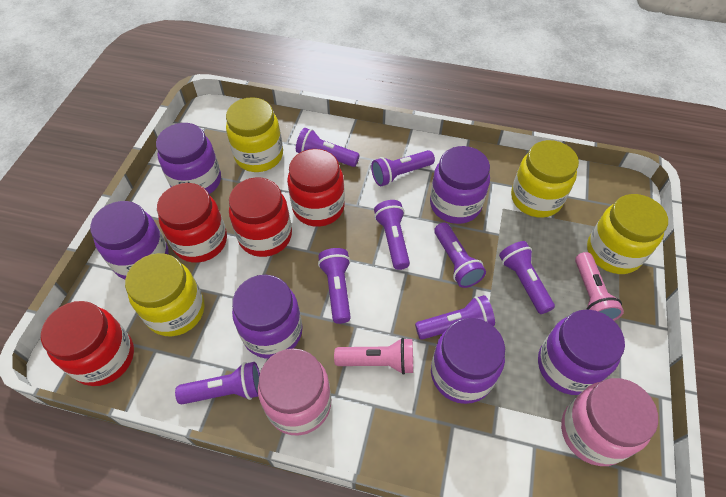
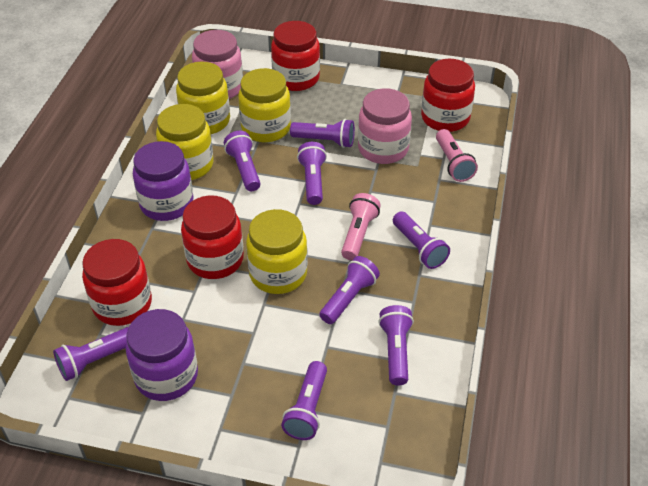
purple jar: [90,201,169,280] [156,123,221,194] [232,275,303,359] [430,146,490,224] [431,318,505,404] [538,310,625,395] = 6 -> [126,309,198,401] [133,141,193,221] = 2

